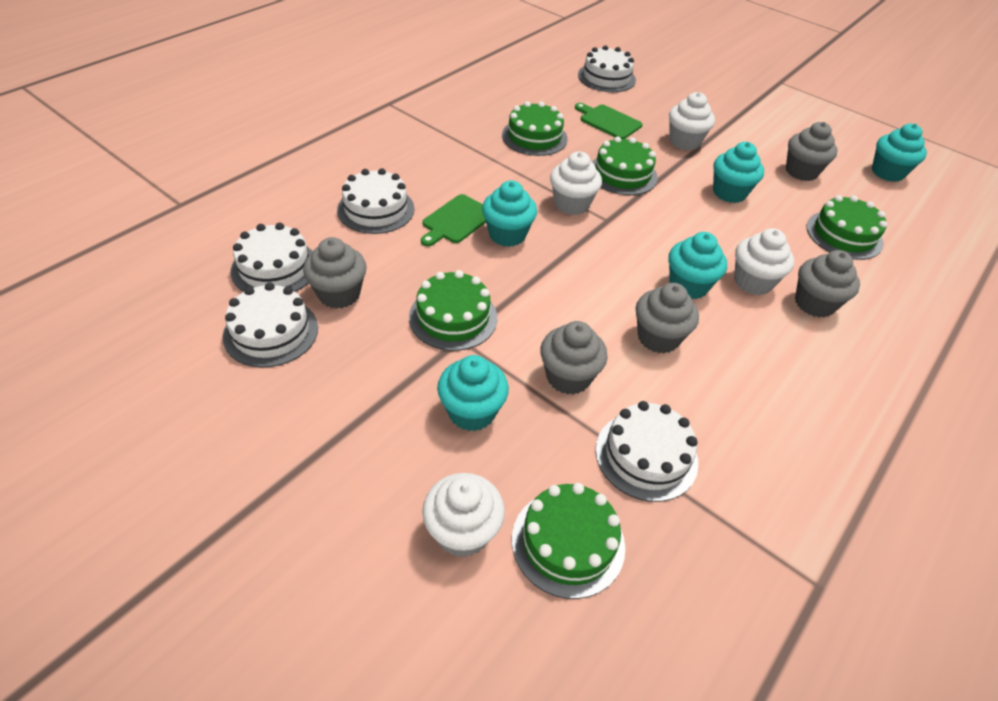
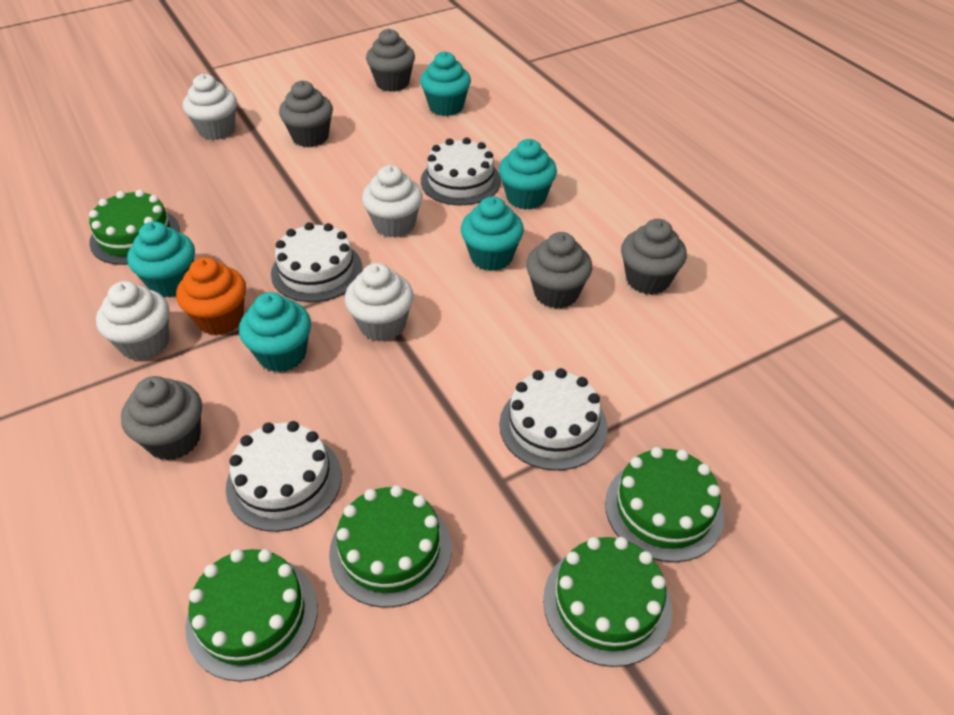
green cutting board: [421,194,486,246] [575,103,643,139] = 2 -> none = 0
orange cupcake: none = 0 -> [176,257,246,335] = 1
white cake: [223,282,318,368] [231,223,313,292] [337,168,414,234] [578,45,636,92] [595,401,698,502] = 5 -> [226,421,342,532] [271,222,362,302] [421,137,501,205] [499,368,608,471] = 4

